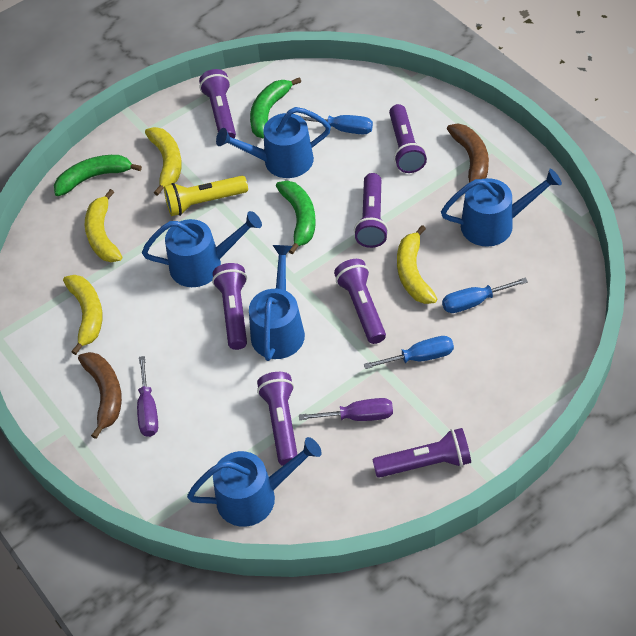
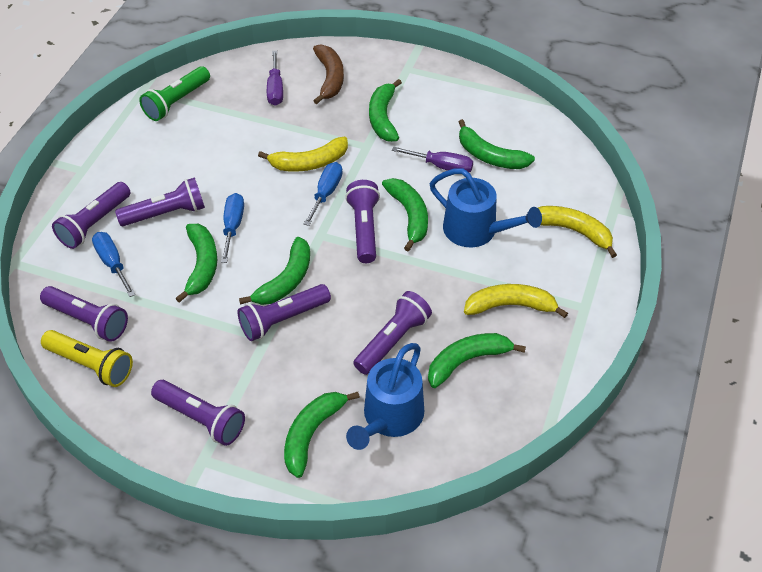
blue watering can: [142,211,262,287] [187,437,322,527] [216,107,331,178] [249,245,305,361] [441,169,562,247] = 5 -> [346,343,424,450] [430,168,542,247] = 2
brown banana: [78,352,122,439] [447,124,489,183] = 2 -> [313,44,344,104] = 1
green banana: [54,155,142,196] [250,77,301,139] [276,181,316,254] = 3 -> [175,224,217,303] [239,237,310,305] [284,392,360,478] [369,79,402,142] [382,178,428,251] [428,333,526,388] [459,119,535,169] = 7
green flashlight: none = 0 -> [139,66,210,121] = 1
yellow banana: [63,275,103,355] [85,189,122,262] [145,127,182,196] [397,225,437,304] = 4 -> [258,137,348,172] [464,284,568,318] [538,206,617,258] = 3

